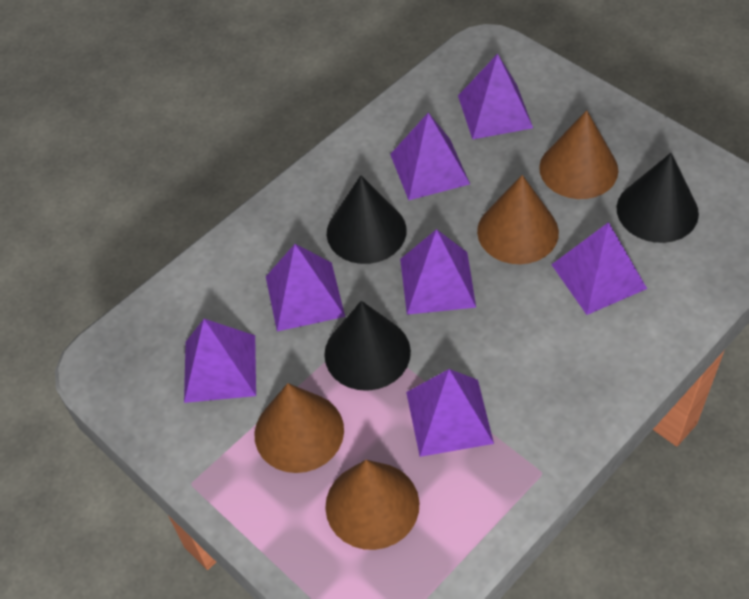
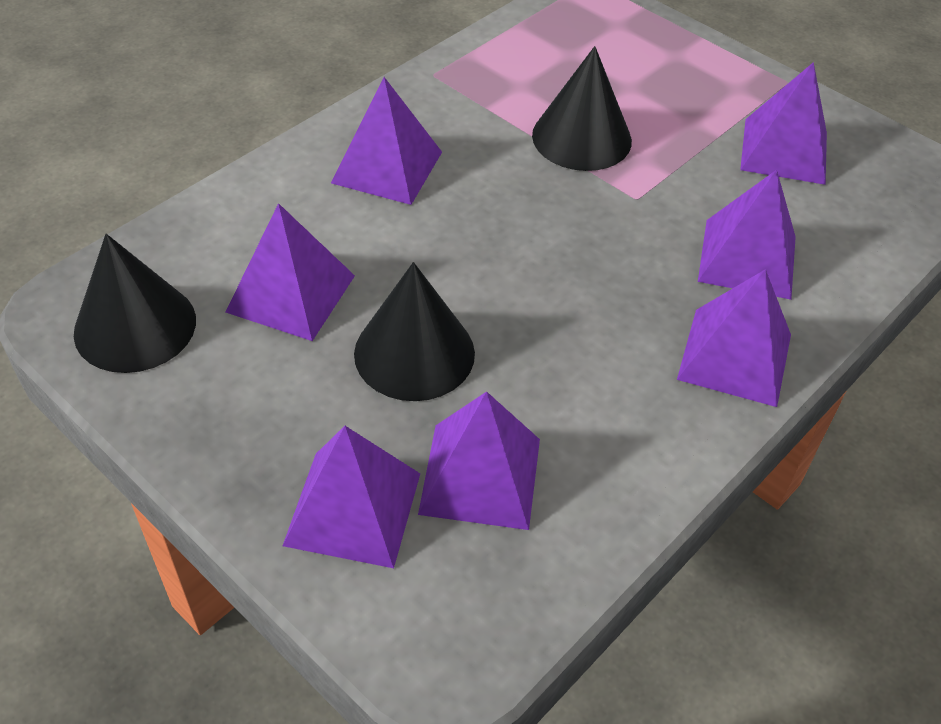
brown cone: [254,383,344,473] [325,460,419,550] [477,175,559,264] [539,110,618,199] = 4 -> none = 0

